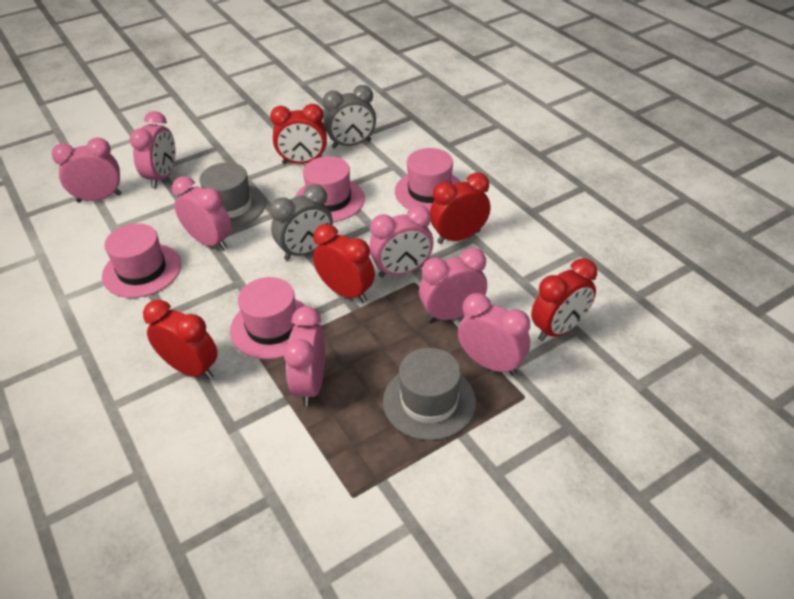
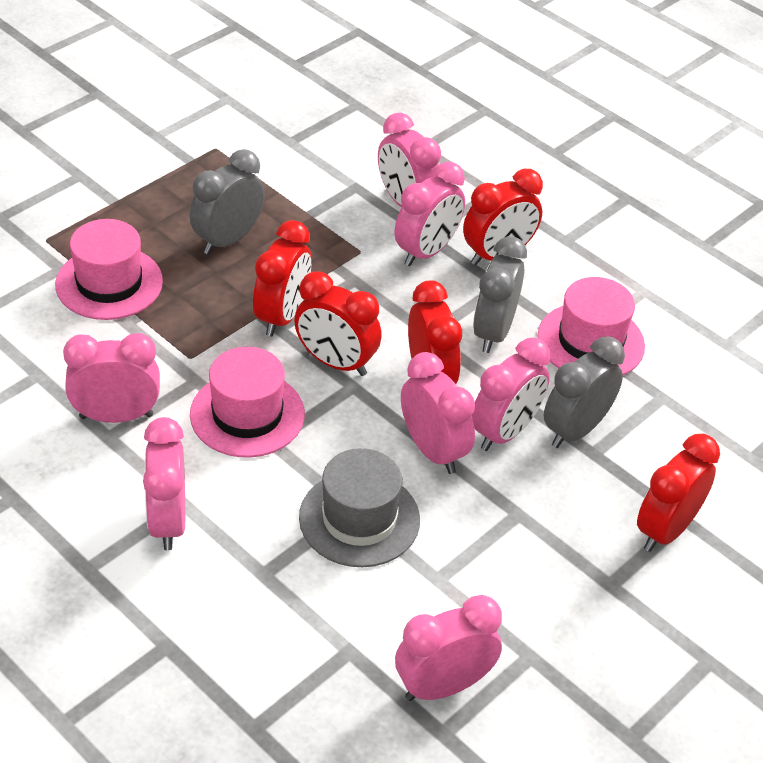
grey clock: [270,184,333,260] [323,85,376,149] = 2 -> [190,149,265,255] [473,236,527,353] [544,336,625,448] = 3
grey hat: [200,162,266,229] [383,348,476,441] = 2 -> [299,448,420,567] = 1
pink hat: [102,223,181,298] [230,277,306,359] [295,156,365,222] [395,148,461,212] = 4 -> [55,219,163,320] [190,347,305,458] [537,277,645,375] = 3

